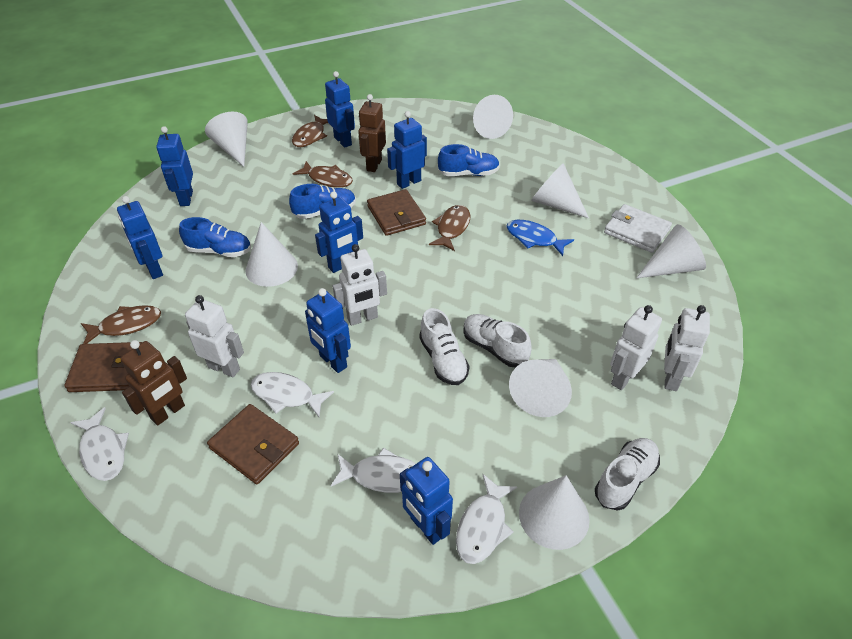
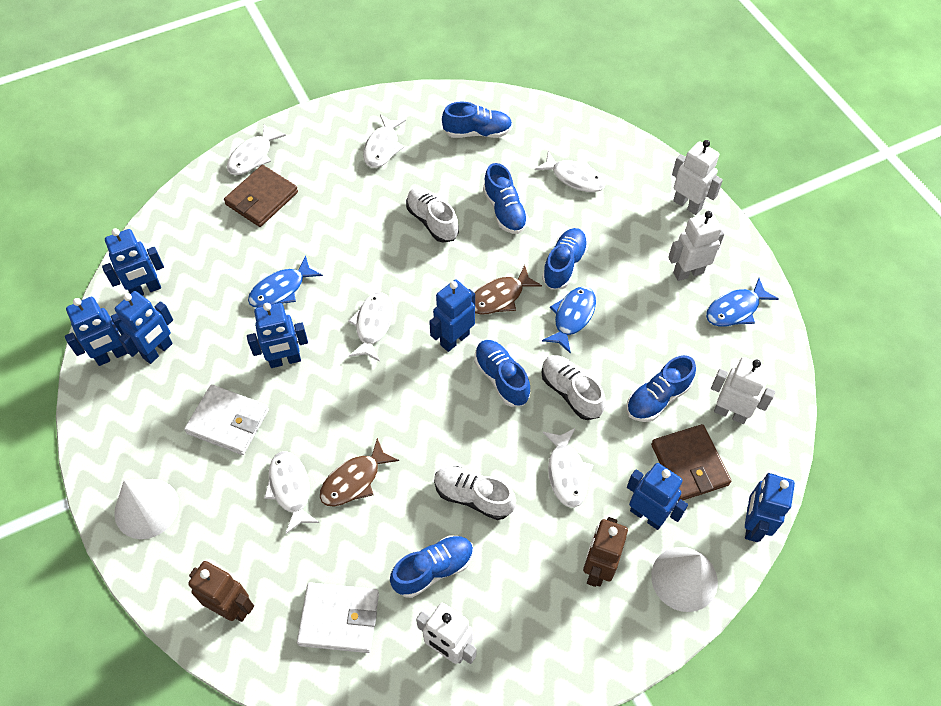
blue fish: [506,220,574,256] = 1 -> [248,256,323,308] [542,287,596,354] [706,278,778,327] = 3
blue shoe: [179,217,251,257] [289,184,356,219] [438,144,500,176] = 3 -> [390,535,474,598] [442,102,513,138] [474,340,530,407] [483,163,528,234] [542,228,588,290] [626,355,696,422] = 6
brown fish: [81,305,161,344] [292,115,328,147] [293,161,353,188] [429,205,470,251] = 4 -> [320,438,399,506] [474,265,542,315] = 2
brown wallet: [64,342,142,392] [207,404,299,484] [367,189,426,236] = 3 -> [224,165,298,227] [651,424,731,501] = 2
white cone: [205,112,248,167] [246,222,298,287] [473,95,513,139] [509,359,572,417] [519,475,590,550] [531,163,589,218] [637,224,706,278] = 7 -> [114,479,179,539] [651,547,718,612] = 2
white fish: [70,407,129,481] [251,372,334,417] [331,448,416,493] [456,474,517,564] = 4 -> [227,124,286,175] [264,451,319,534] [348,292,393,361] [363,114,406,168] [535,151,606,192] [543,428,593,508] = 6
white wallet: [604,204,672,253] = 1 -> [184,384,269,455] [297,582,379,653] = 2

